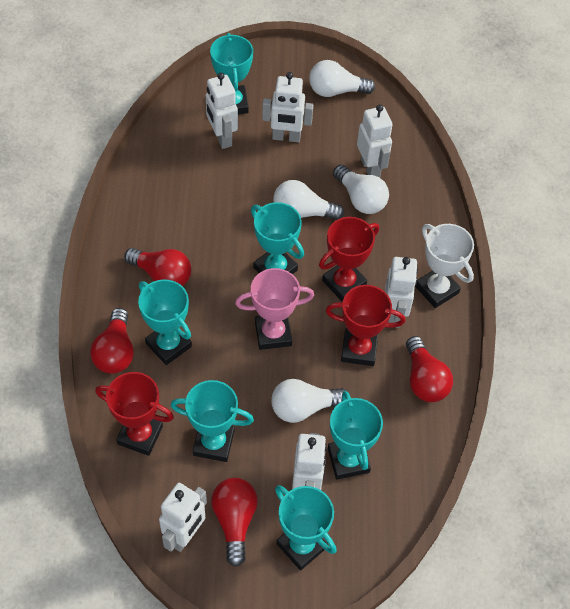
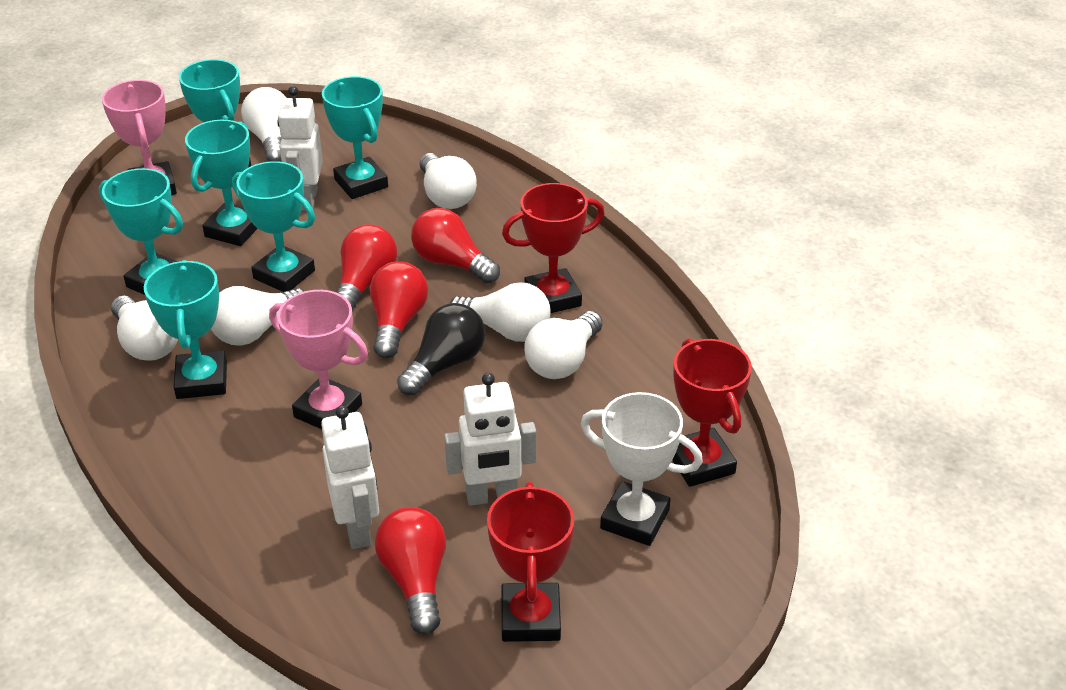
black light bulb: none = 0 -> [397,303,485,395] = 1
pink trophy: [235,268,314,350] = 1 -> [102,80,177,195] [269,290,368,429] = 2
white light bulb: [271,379,346,423] [273,180,344,220] [309,60,375,97] [333,165,389,214] = 4 -> [111,296,178,361] [211,286,304,346] [241,87,286,162] [420,153,477,209] [449,282,550,342] [524,311,603,379] = 6
white robot: [159,483,207,552] [206,73,238,149] [262,72,313,142] [292,433,327,490] [357,105,393,177] [385,257,418,328] = 6 -> [277,86,323,211] [321,406,379,549] [444,373,536,506] = 3

